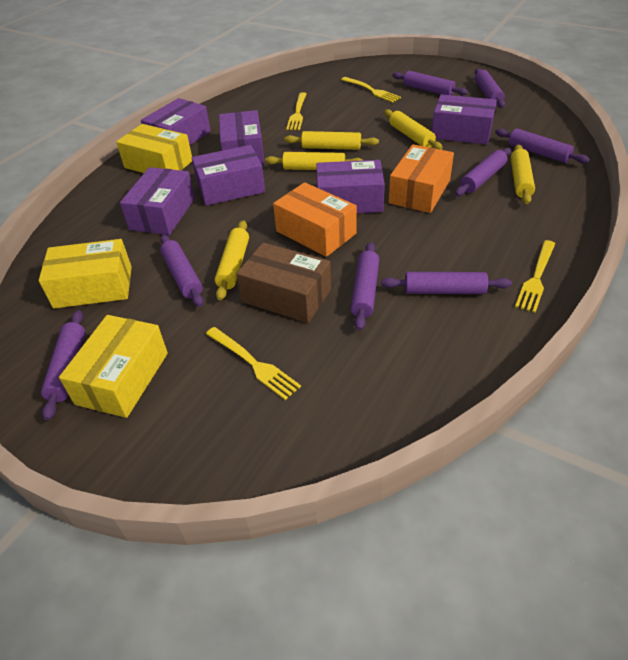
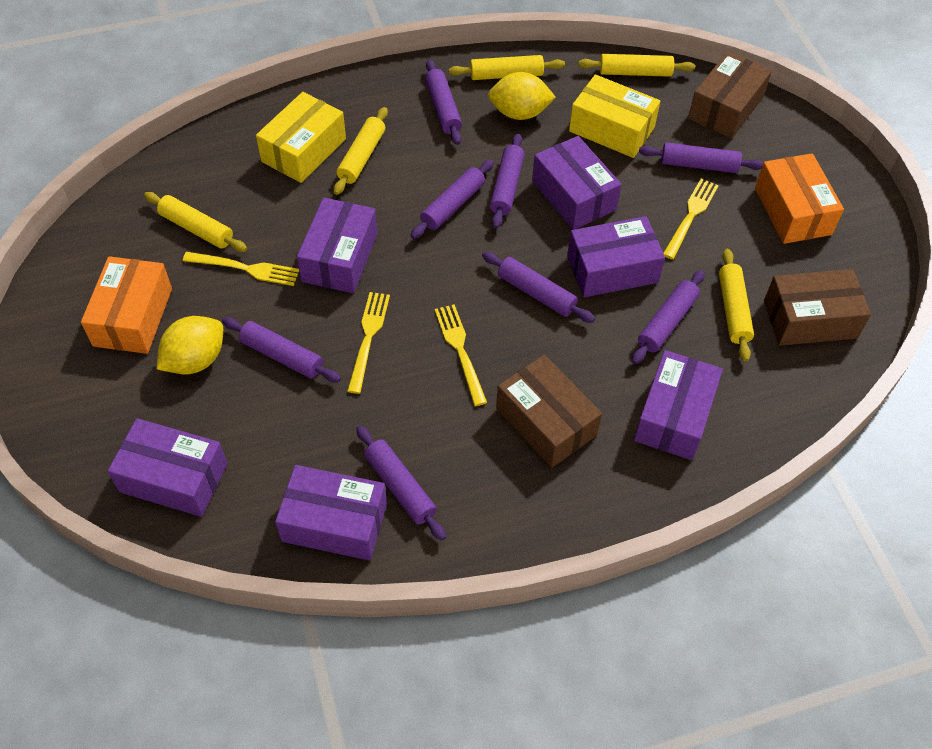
brown box: [236,242,331,323] = 1 -> [496,355,602,468] [688,51,772,138] [764,269,871,346] = 3
yellow box: [39,239,132,309] [59,315,168,418] [116,124,192,173] = 3 -> [256,92,346,183] [569,74,660,158] = 2
yellow lemon: none = 0 -> [157,316,223,374] [488,72,556,120] = 2

